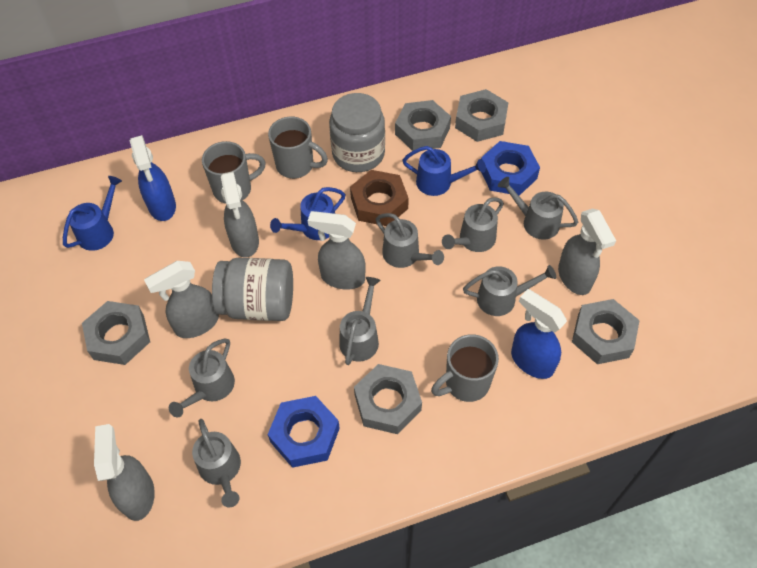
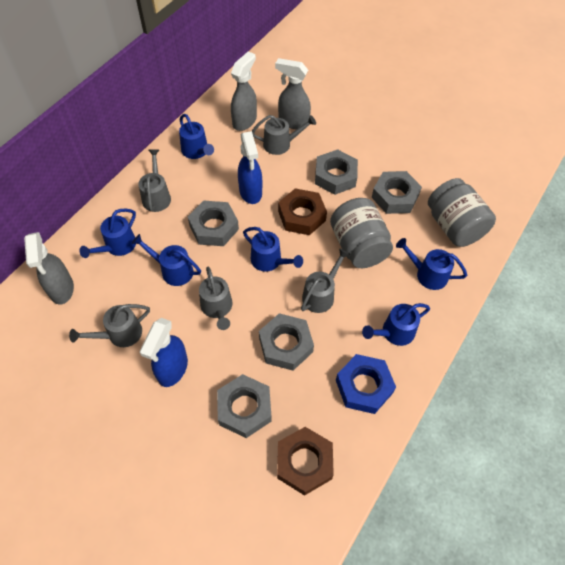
blue nut: [268,396,340,468] [481,141,540,196] = 2 -> [336,354,396,414] = 1
blue watering can: [63,176,122,251] [270,187,345,240] [402,146,486,196] = 3 -> [79,209,136,258] [132,234,201,286] [179,114,214,159] [243,227,303,272] [362,303,430,346] [396,238,467,290] = 6
brown nut: [350,170,409,226] = 1 -> [277,427,334,496] [278,188,327,235] = 2
grey mug: [202,141,266,204] [268,116,328,179] [431,334,499,402] = 3 -> none = 0
grey spray bottle: [94,424,155,521] [144,261,219,338] [221,171,259,258] [308,211,366,289] [558,209,616,295] = 5 -> [24,232,74,305] [231,52,257,131] [275,58,311,130] = 3
grey watering can: [169,338,235,417] [192,419,241,507] [339,277,380,365] [376,213,444,268] [442,197,504,252] [463,265,556,316] [498,177,578,240] = 7 -> [69,304,150,347] [138,149,171,212] [199,267,232,330] [252,115,316,155] [301,248,350,313] = 5

